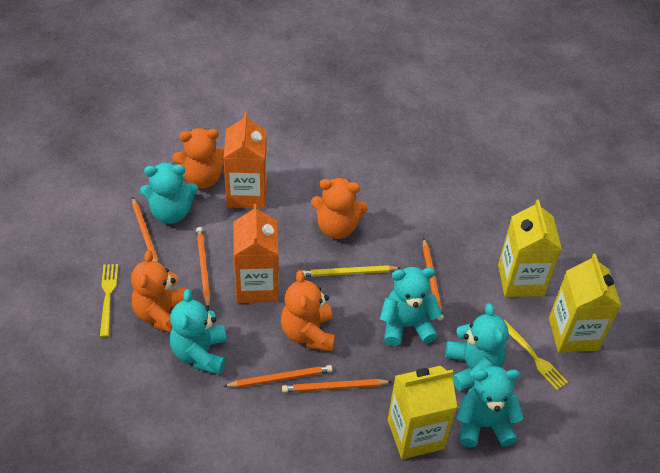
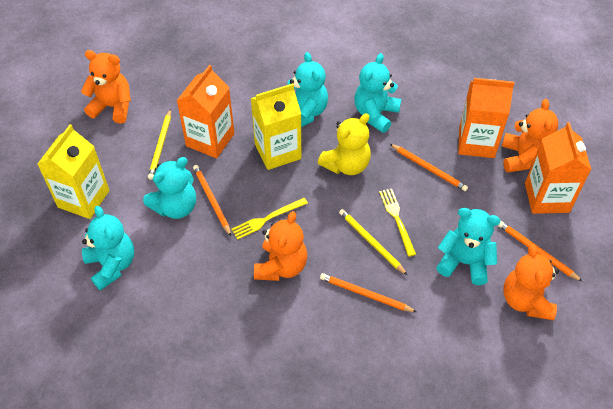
orange carton: [223,112,267,209] [234,204,279,303] = 2 -> [177,65,234,158] [458,78,515,158] [525,122,591,214] = 3
orange pencil: [132,197,159,262] [196,227,210,308] [223,365,332,388] [282,379,392,393] [423,238,444,321] = 5 -> [193,165,231,236] [320,273,417,312] [390,144,468,191] [498,221,583,282] = 4
yellow carton: [388,366,457,459] [498,199,562,297] [549,254,621,353] = 3 -> [38,124,110,219] [251,83,301,170] = 2
yellow pencil: [302,265,400,277] = 1 -> [148,109,171,180] [339,209,407,275] = 2
yellow teddy bear: none = 0 -> [318,113,371,175] = 1

